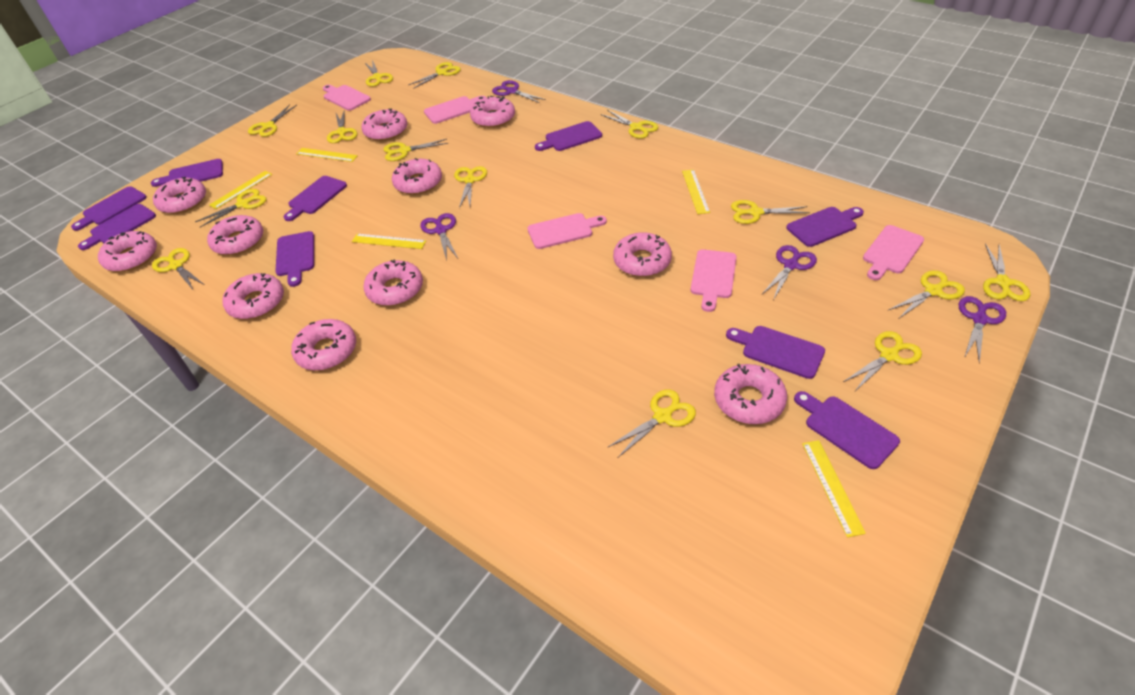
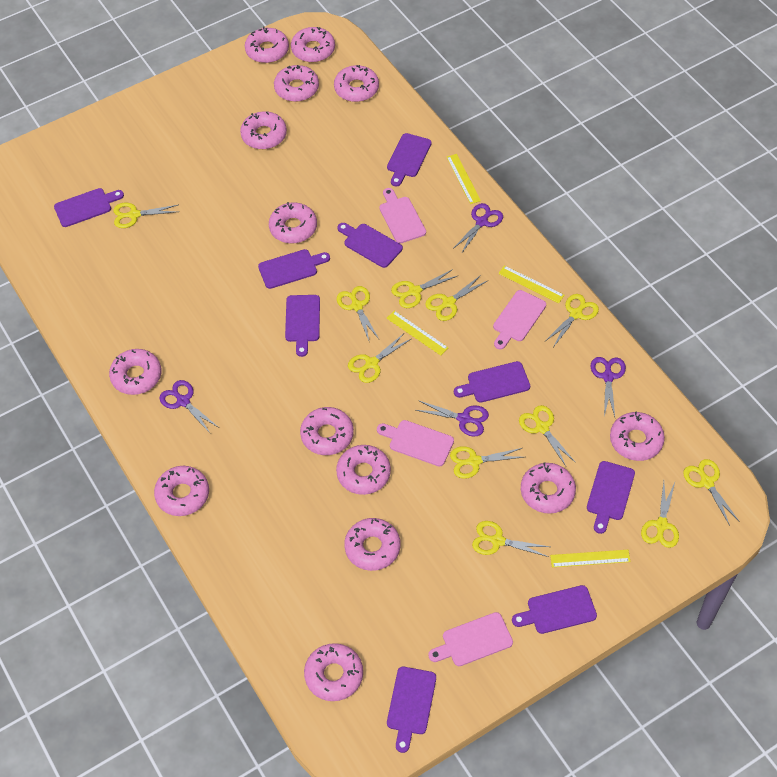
pink cutting board: [323,85,371,111] [424,96,486,124] [527,213,607,249] [690,249,737,312] [863,225,924,280] = 5 -> [377,420,454,467] [379,188,426,244] [428,612,513,666] [493,290,546,349] = 4
pink donut: [98,231,157,272] [153,177,206,214] [207,215,263,255] [222,273,284,319] [291,319,356,371] [361,108,407,141] [363,259,423,306] [392,158,442,195] [470,96,515,128] [613,232,672,277] [714,364,787,424] = 11 -> [109,349,161,395] [154,466,209,516] [240,111,287,149] [245,27,289,63] [269,202,317,243] [274,65,319,102] [291,27,335,62] [300,407,354,455] [304,643,363,701] [334,65,379,102] [336,445,391,495] [344,518,400,571] [521,463,576,514] [610,411,665,461] = 14
yellow ruler: [209,171,272,209] [296,148,358,162] [352,234,426,249] [682,169,710,214] [802,440,866,537] = 5 -> [387,311,448,356] [447,154,481,204] [498,265,565,303] [550,550,630,567] = 4
yellow scissors: [152,248,204,291] [195,189,266,227] [248,105,297,137] [327,110,357,143] [365,60,393,87] [384,139,448,161] [408,62,461,89] [454,166,487,208] [601,110,658,139] [607,389,696,457] [731,200,810,224] [843,331,922,391] [889,270,965,319] [983,243,1030,301] = 14 -> [113,203,178,228] [337,286,379,343] [348,333,411,383] [391,269,457,308] [425,275,487,321] [450,446,524,479] [472,521,550,557] [519,405,576,466] [544,294,599,346] [641,482,679,548] [683,459,740,526] = 11

